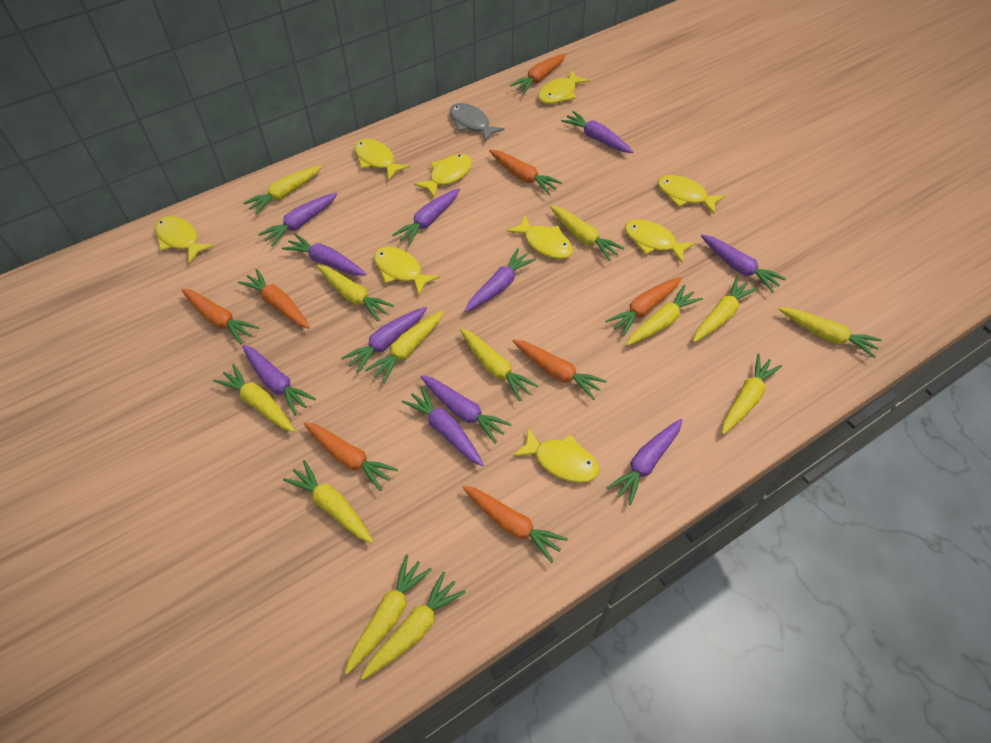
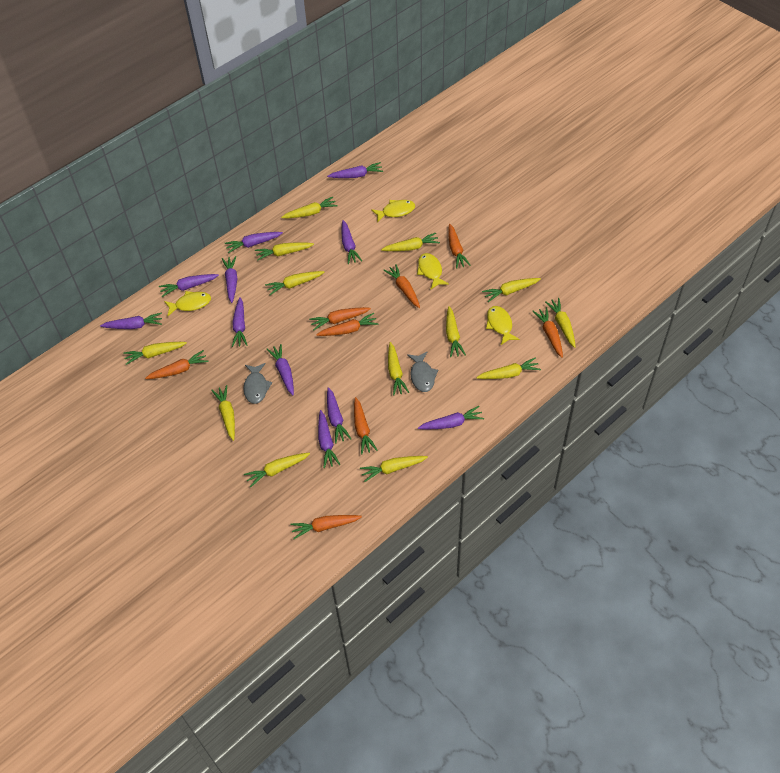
grey fish: [450,103,505,142] = 1 -> [243,363,272,404] [407,352,438,392] = 2
yellow fish: [155,216,214,264] [354,139,410,180] [374,246,440,295] [414,154,472,198] [507,215,573,259] [513,428,599,483] [538,70,590,104] [625,220,695,263] [658,175,725,214] = 9 -> [164,291,211,316] [371,200,415,223] [417,253,449,289] [486,306,520,345] = 4

